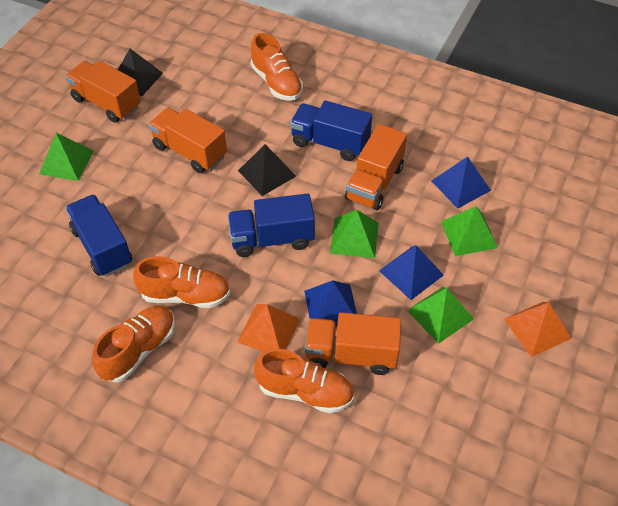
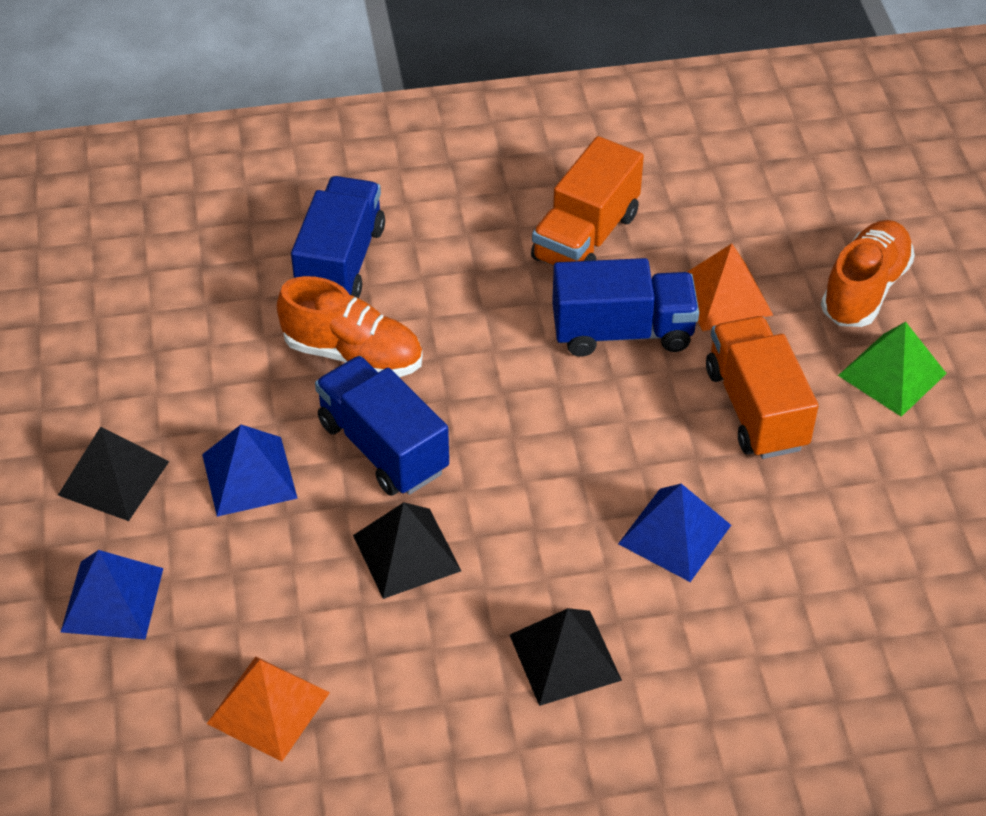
black pyramid: [118,48,163,97] [238,144,296,196] = 2 -> [58,427,169,521] [353,502,461,599] [510,608,622,706] = 3
green pyramid: [39,133,94,181] [330,210,379,258] [407,287,474,344] [441,206,498,256] = 4 -> [838,322,947,417] = 1
orange shoe: [92,305,175,382] [133,256,230,308] [251,33,303,101] [254,349,354,413] = 4 -> [277,276,423,377] [821,220,915,327] = 2
orange truck: [65,61,141,123] [148,108,227,173] [305,312,401,375] [345,124,407,210] = 4 -> [531,136,644,266] [706,316,818,459] = 2

